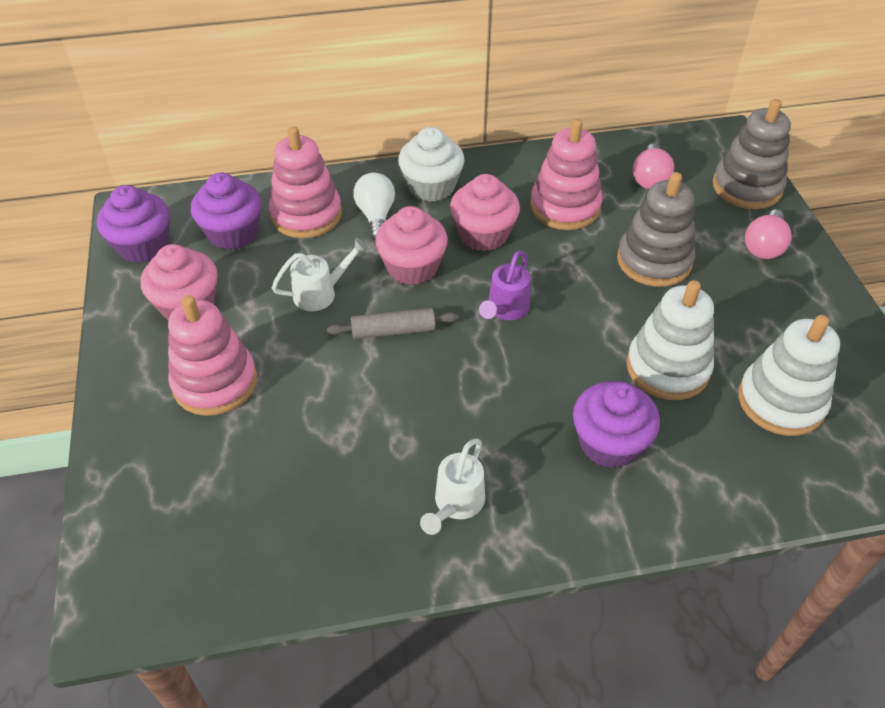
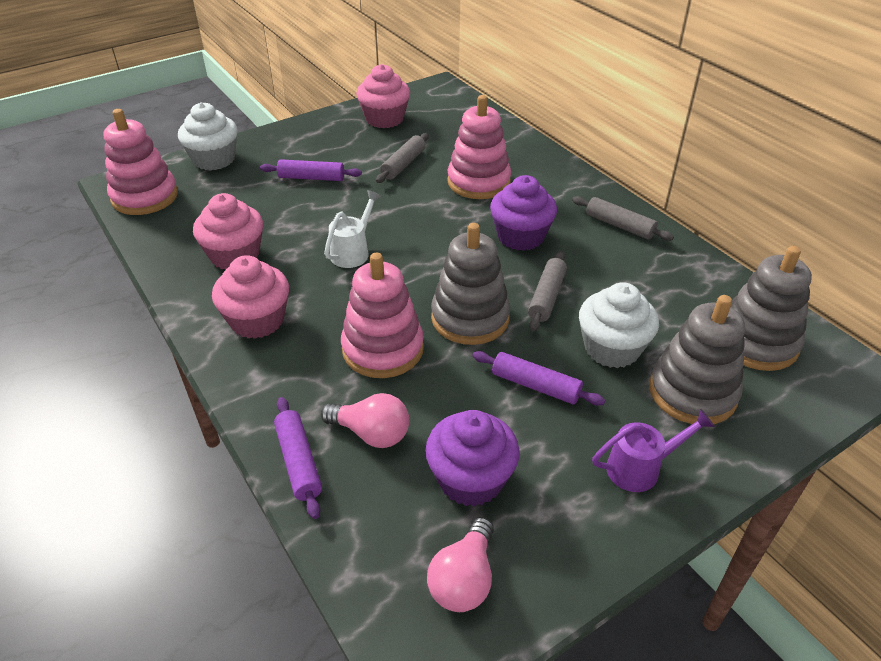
grey rolling pin: [327,308,459,339] = 1 -> [376,133,429,183] [528,251,567,331] [572,196,674,241] = 3
grey stacking toy: [617,172,695,287] [713,99,791,209] = 2 -> [431,223,510,345] [649,295,745,424] [731,246,812,371] = 3
purple cupcake: [97,185,170,263] [191,173,261,250] [573,381,660,468] = 3 -> [425,410,520,507] [490,175,557,251] = 2
purple rolling pin: none = 0 -> [260,159,362,181] [274,397,322,519] [472,351,605,406] = 3
white cupcake: [398,127,465,202] = 1 -> [178,102,238,171] [579,282,659,368] = 2
white light bulb: [353,172,395,241] = 1 -> none = 0
white stacking toy: [626,280,714,400] [738,315,840,436] = 2 -> none = 0
white watering can: [272,238,368,311] [420,439,485,535] = 2 -> [324,190,382,268] = 1

